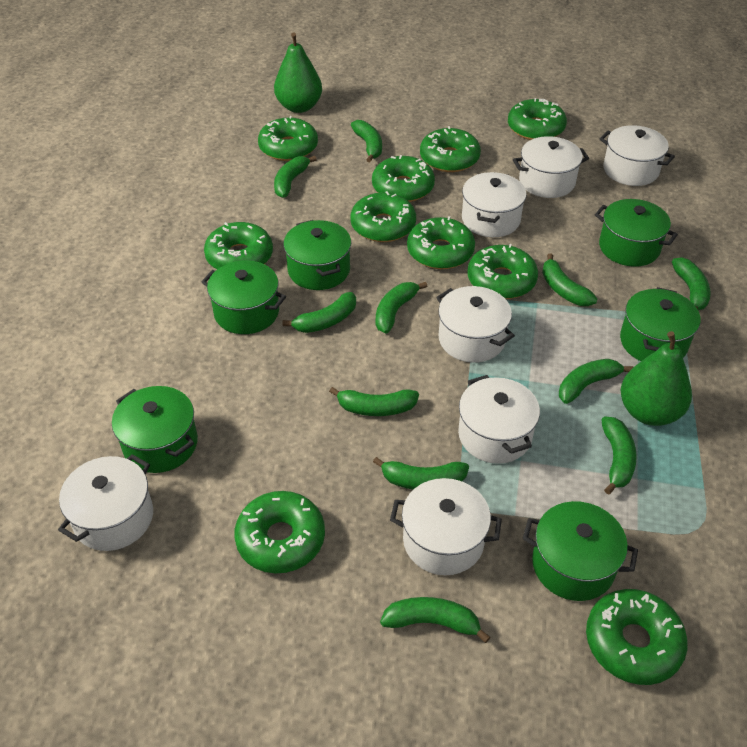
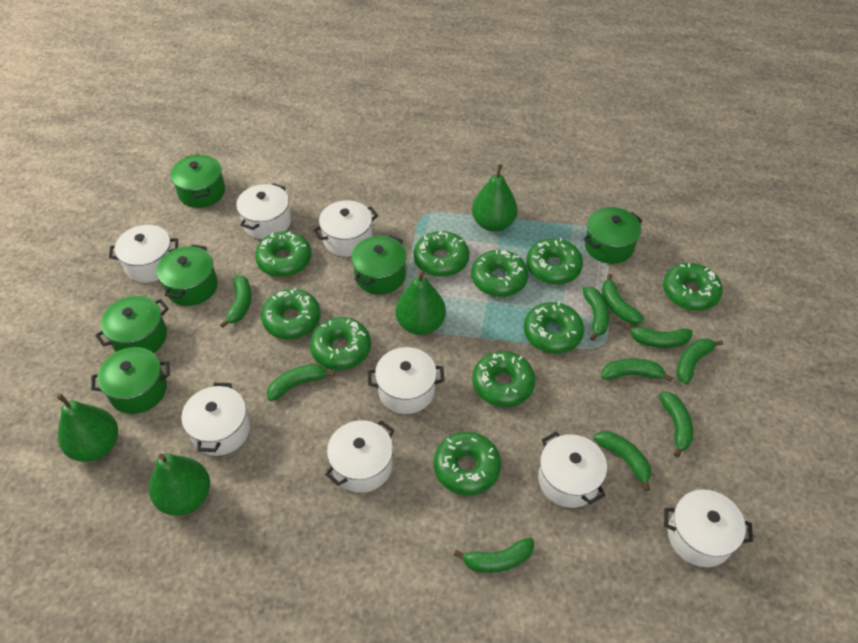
green banana: [274,156,317,198] [282,292,356,333] [329,387,419,416] [351,120,382,162] [373,457,469,490] [376,282,427,334] [380,597,490,643] [542,253,598,306] [559,359,633,404] [601,416,637,495] [672,257,711,310] = 11 -> [220,275,251,328] [267,364,335,401] [454,538,534,573] [582,287,610,341] [594,431,651,491] [601,274,644,324] [601,358,672,382] [624,324,693,348] [659,392,693,457] [676,338,723,384] = 10
green pear: [274,32,322,113] [621,331,692,426] = 2 -> [57,394,118,462] [149,453,210,516] [396,271,446,335] [472,164,518,232] = 4
white pot: [58,454,153,551] [390,478,502,575] [436,286,515,363] [458,375,540,464] [462,172,527,237] [513,136,589,198] [600,125,675,186] = 7 -> [109,225,178,283] [181,383,250,456] [236,183,291,239] [313,200,378,257] [325,420,395,493] [368,347,445,414] [538,431,607,508] [664,490,753,567] = 8

